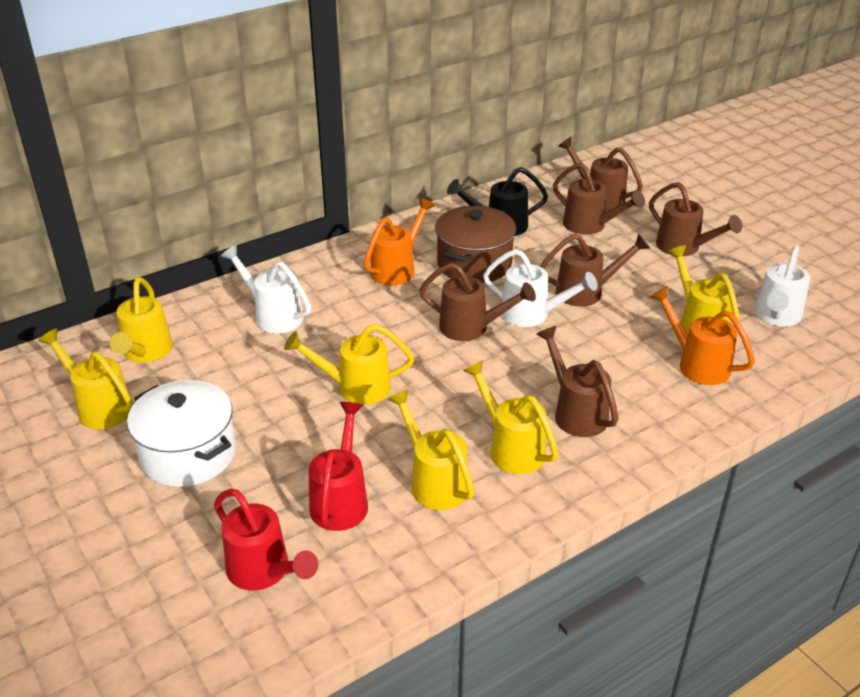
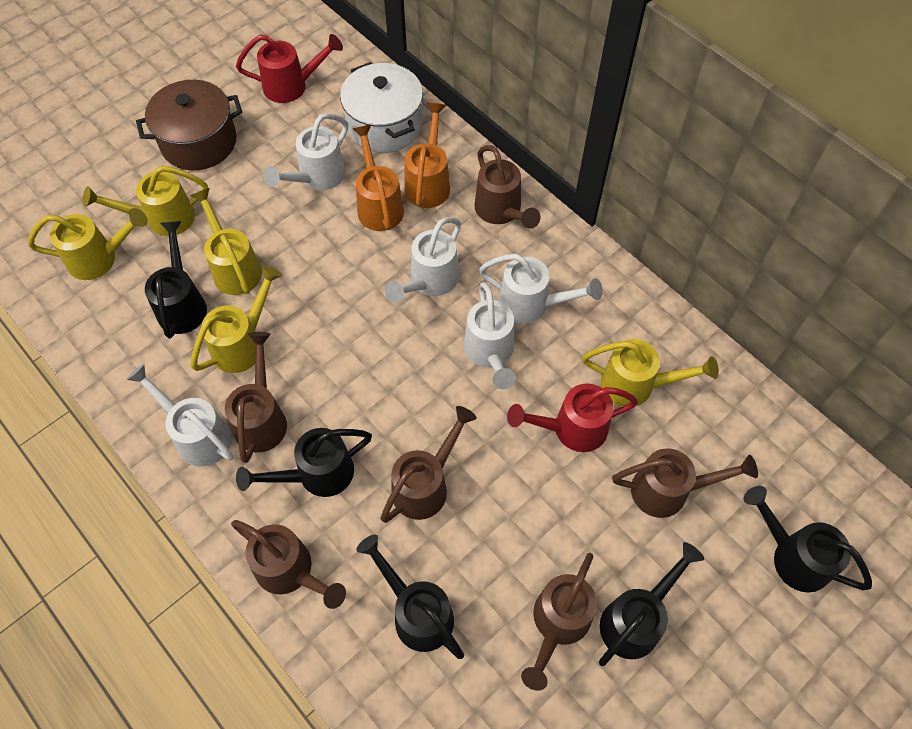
black watering can: [447,167,548,236] = 1 -> [145,221,207,339] [236,428,372,497] [357,535,464,659] [599,542,704,666] [744,486,872,593] = 5
white watering can: [221,245,311,334] [483,249,598,327] [754,245,810,326] = 3 -> [126,364,233,467] [263,113,348,190] [385,217,461,303] [464,282,516,389] [479,254,603,323] = 5
yellow watering can: [38,328,133,429] [110,277,173,363] [284,324,414,405] [388,389,475,510] [463,360,559,474] [667,245,740,334] = 6 -> [28,208,148,280] [83,166,208,236] [190,188,262,295] [191,265,282,373] [582,339,719,406] = 5

